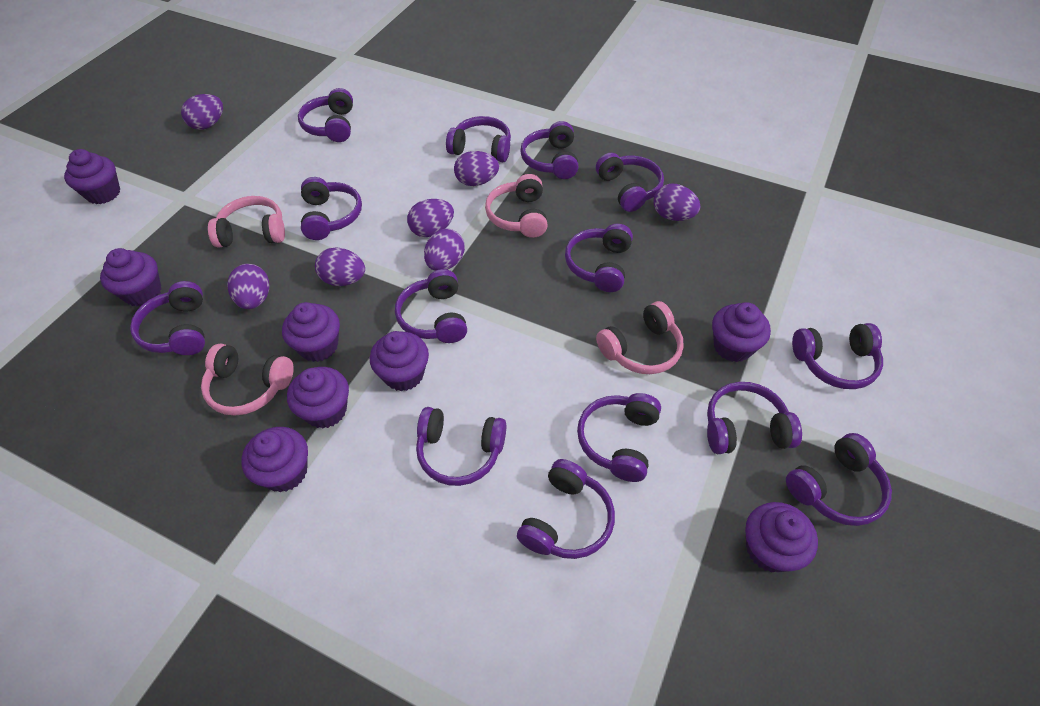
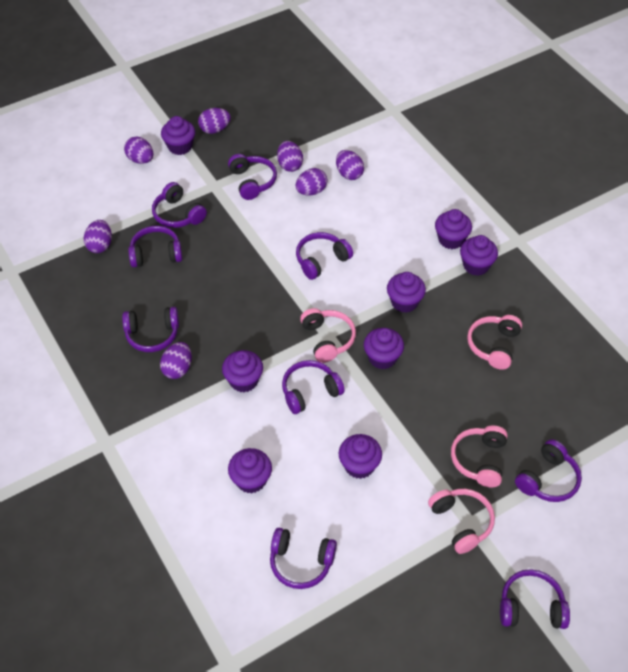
purple headphones: [130,281,205,355] [298,88,353,142] [301,177,362,240] [395,269,467,343] [416,407,506,486] [446,116,511,162] [517,459,615,559] [520,121,579,179] [565,224,633,292] [577,393,661,482] [596,153,664,212] [707,382,802,454] [786,433,892,526] [792,323,883,389] = 14 -> [122,307,179,352] [128,226,182,267] [152,182,207,228] [228,154,277,200] [270,528,337,589] [282,360,345,414] [296,232,353,280] [500,569,570,629] [515,439,582,502] = 9

